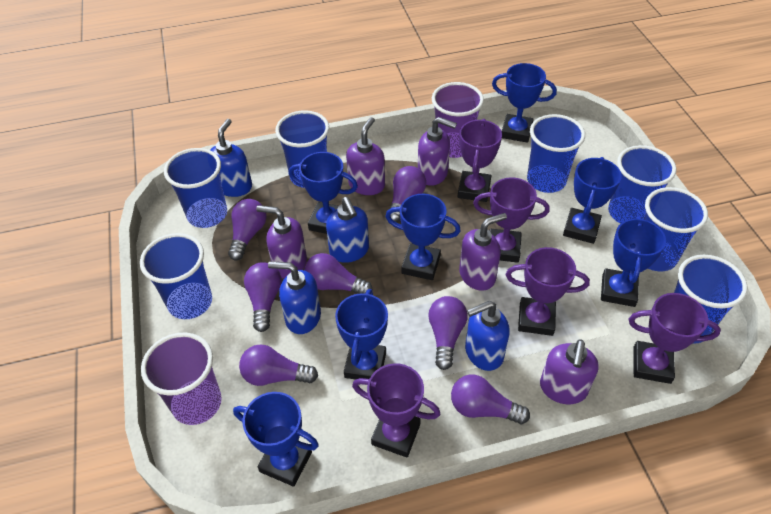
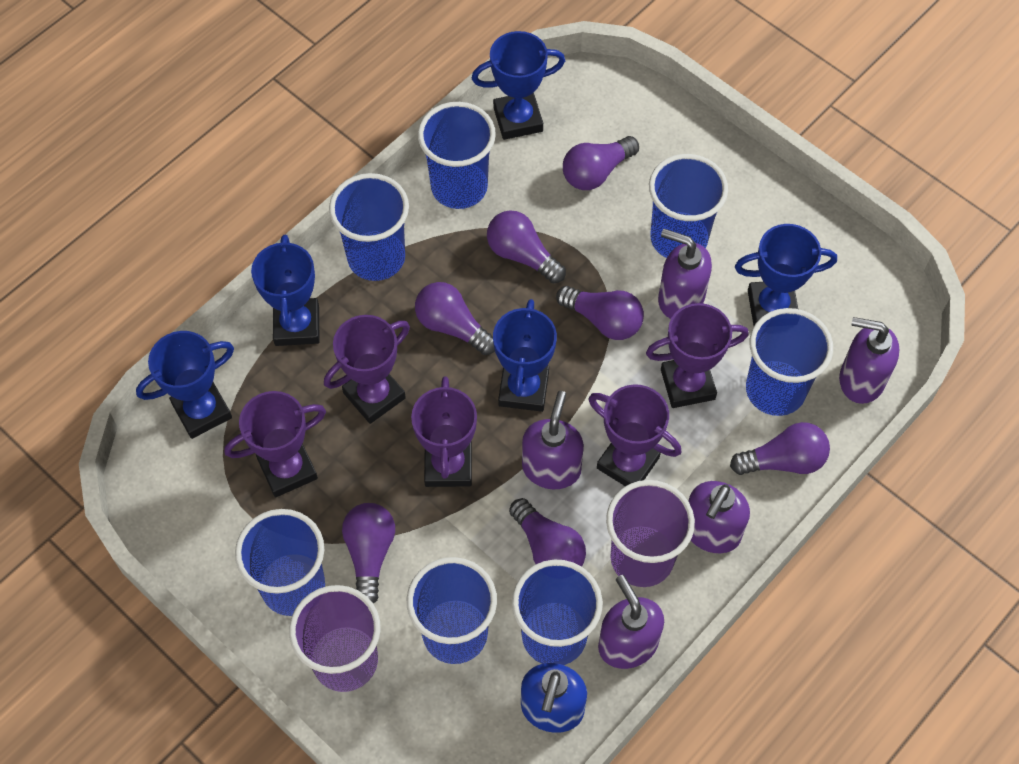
blue soap dispenser: [210,119,252,197] [268,261,321,334] [326,197,369,263] [465,301,510,371] = 4 -> [521,663,587,733] = 1
blue trophy: [233,392,319,487] [289,152,358,234] [335,289,388,380] [385,194,461,280] [492,63,557,143] [563,157,622,244] [601,216,666,307] = 7 -> [136,331,234,439] [251,235,319,346] [472,31,565,140] [493,299,557,412] [735,224,837,326] = 5

